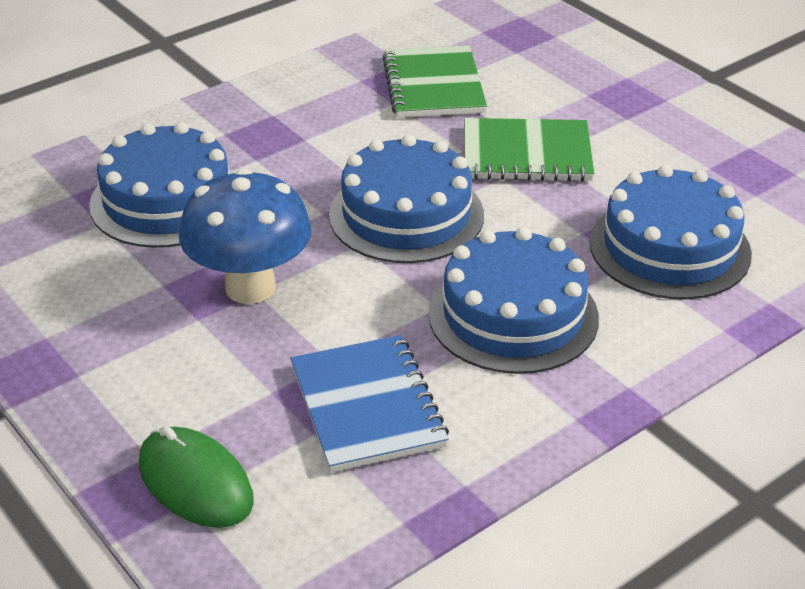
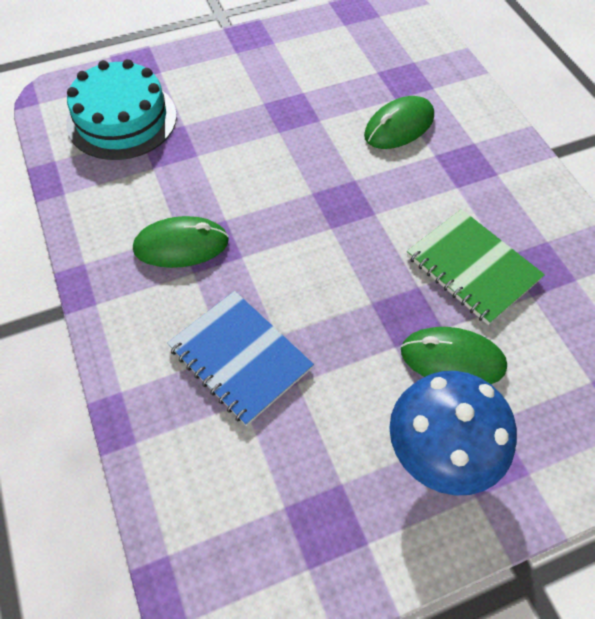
blue cake: [89,122,233,248] [329,134,484,263] [428,227,599,374] [590,165,752,300] = 4 -> none = 0
green mouse: [139,426,254,528] = 1 -> [133,216,229,268] [364,96,434,149] [401,327,507,384] = 3
green notebook: [382,45,487,118] [464,118,595,181] = 2 -> [407,209,545,325] = 1
turquoise cake: none = 0 -> [66,59,177,160] = 1

